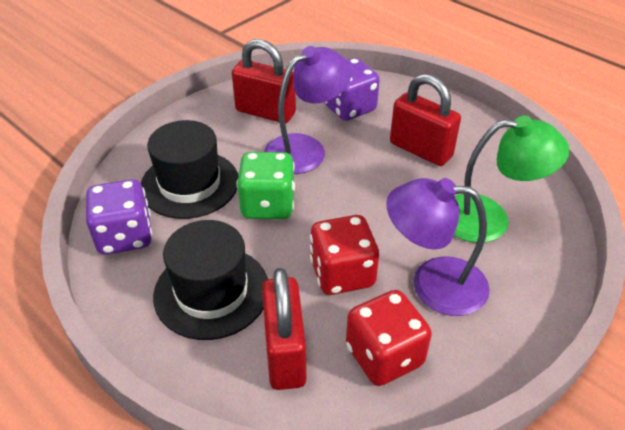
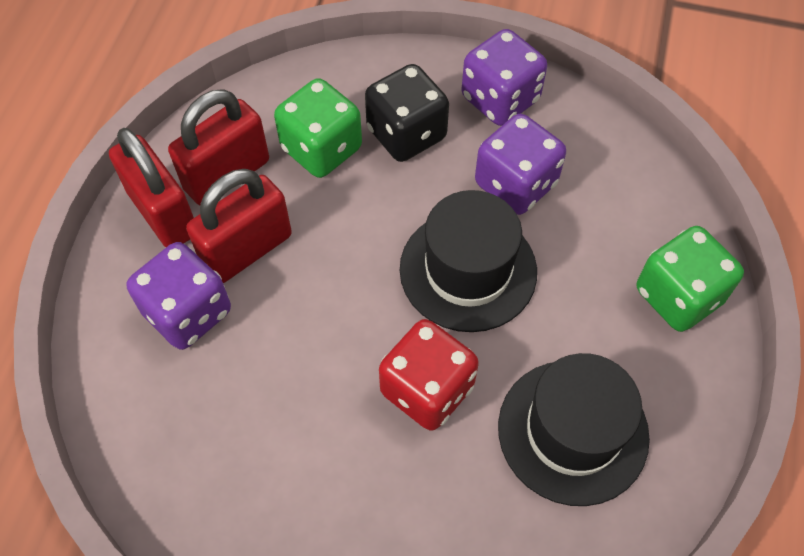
black dice: none = 0 -> [365,64,449,162] = 1
green dice: [237,152,295,219] = 1 -> [274,78,362,178] [637,226,744,332] = 2
green lamp: [454,115,570,243] = 1 -> none = 0
purple dice: [86,179,152,255] [324,58,380,121] = 2 -> [126,242,231,350] [461,29,547,126] [475,114,566,215] = 3
purple lamp: [264,46,352,174] [386,178,490,316] = 2 -> none = 0
red dice: [310,215,379,295] [346,290,432,386] = 2 -> [379,319,479,431] = 1

